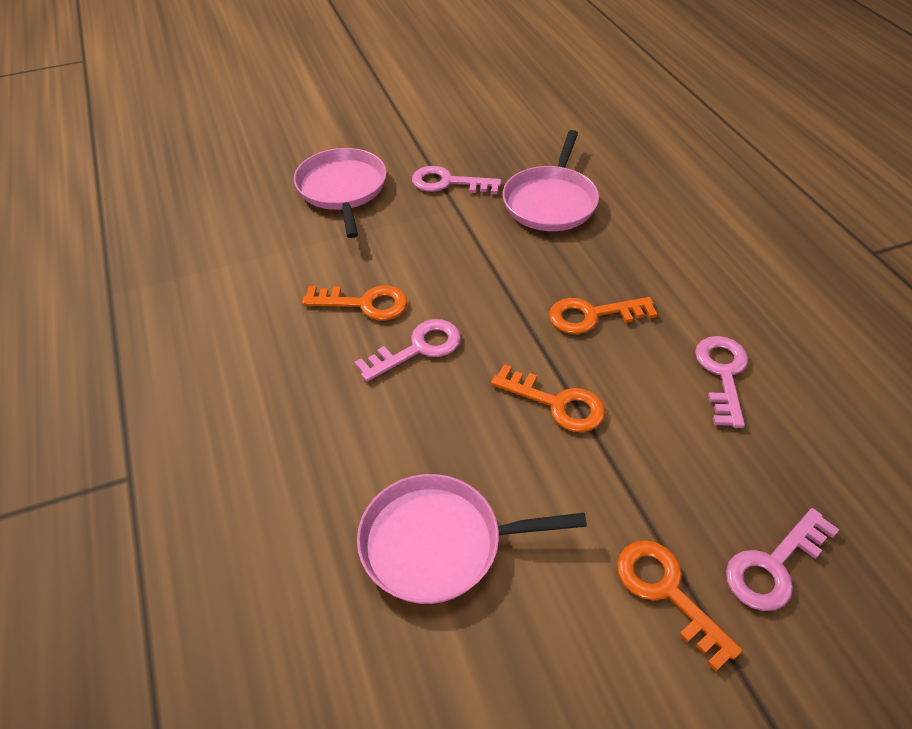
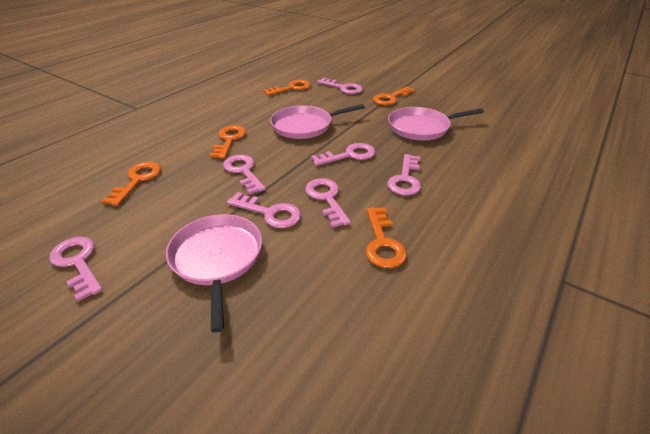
orange key: [302,285,408,320] [491,364,605,432] [549,297,657,334] [617,540,742,671] = 4 -> [102,162,161,206] [210,125,246,159] [263,80,311,96] [366,207,407,268] [373,86,415,105] = 5
pink key: [355,319,461,382] [412,166,502,194] [695,336,748,428] [726,508,839,611] = 4 -> [49,237,103,301] [223,155,266,195] [227,192,301,228] [305,178,351,228] [311,143,375,166] [317,78,363,94] [387,154,421,196] = 7

